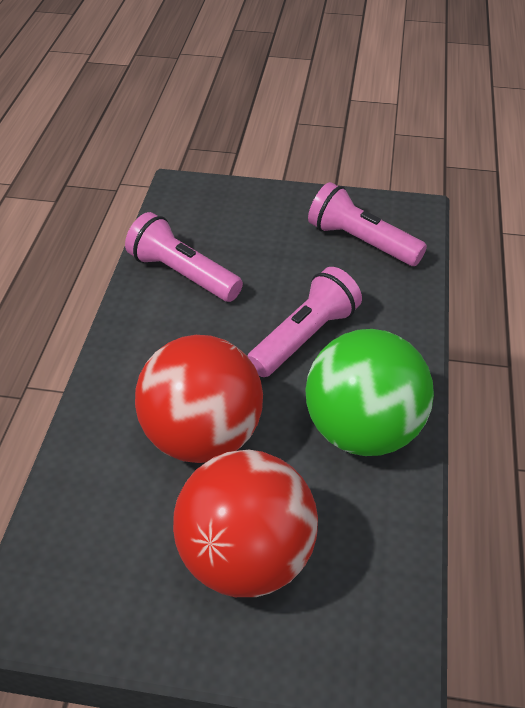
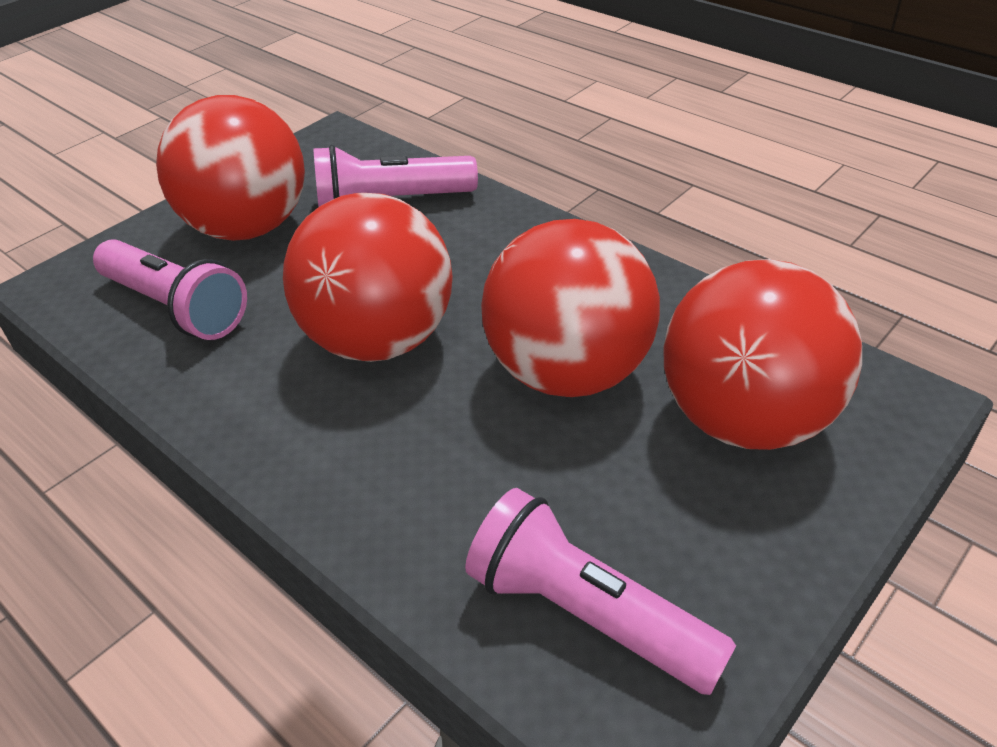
green ball: [306,329,434,456] = 1 -> none = 0
red ball: [135,335,263,463] [173,450,318,597] = 2 -> [156,95,305,241] [283,193,453,362] [481,219,660,397] [663,259,862,450] = 4

